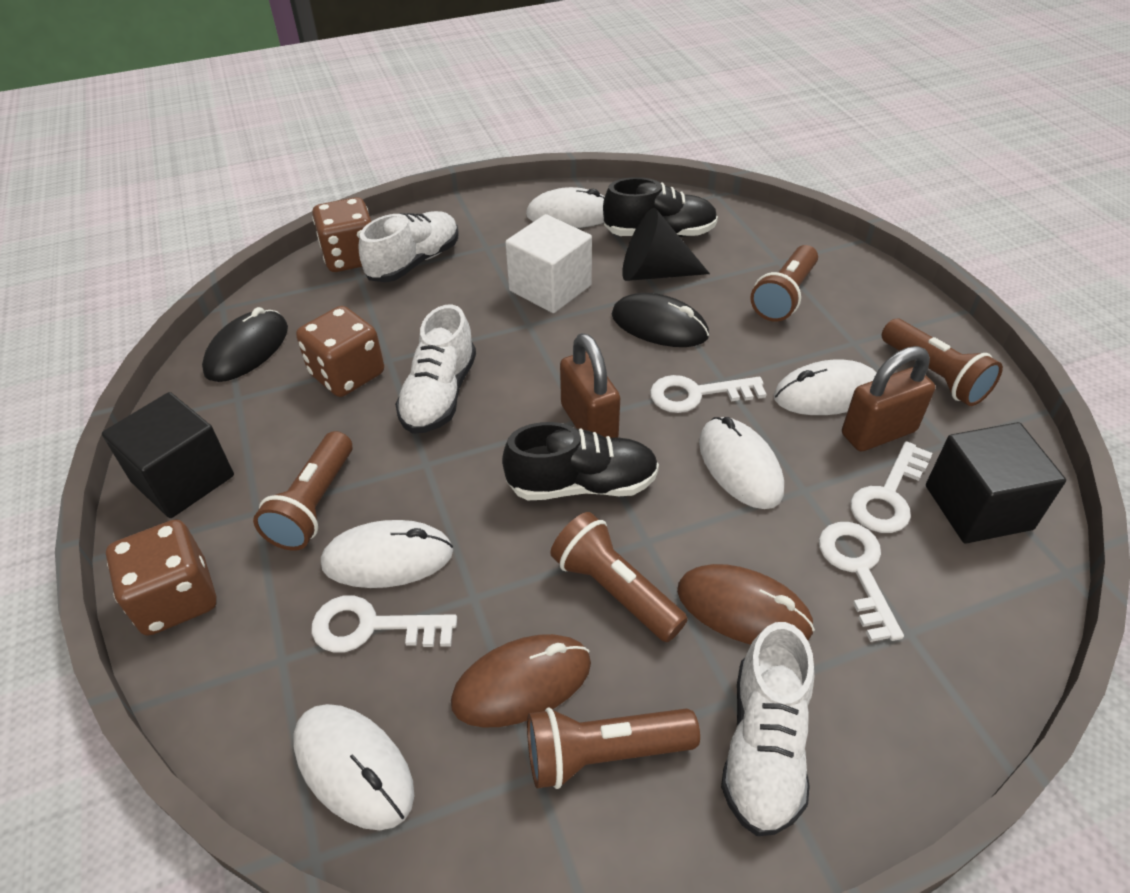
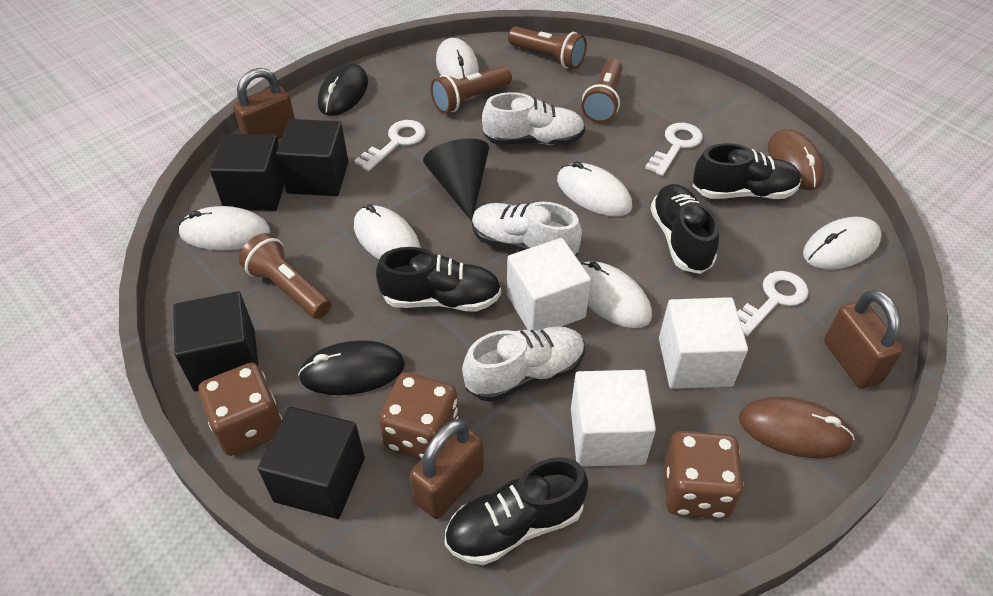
black cube: [102,392,234,518] [926,422,1066,544] = 2 -> [173,291,258,392] [210,134,284,211] [258,407,365,519] [276,119,348,196] = 4
black shoe: [502,422,659,500] [603,177,718,237] = 2 -> [376,247,501,312] [445,457,588,565] [650,184,719,274] [693,143,801,199] = 4
brown flashlight: [253,431,353,551] [527,708,700,789] [550,512,688,642] [750,245,818,322] [882,319,1003,406] = 5 -> [239,233,331,319] [430,66,512,114] [508,26,587,69] [582,59,622,123] = 4
brown padlock: [560,333,620,438] [842,346,935,451] = 2 -> [233,68,295,139] [410,419,484,519] [824,290,904,388] = 3
white cube: [505,214,592,313] = 1 -> [507,238,591,331] [571,370,656,467] [659,297,748,389] = 3
white key: [312,595,457,653] [650,375,767,413] [819,522,904,642] [850,441,933,533] = 4 -> [354,120,426,171] [645,123,703,176] [737,271,809,336] = 3
white mouse: [294,704,414,830] [321,520,453,588] [526,187,605,228] [699,417,784,509] [774,360,877,415] = 5 -> [178,206,270,251] [354,204,421,259] [436,38,479,80] [557,161,632,217] [581,261,652,328] [803,217,882,270] = 6

